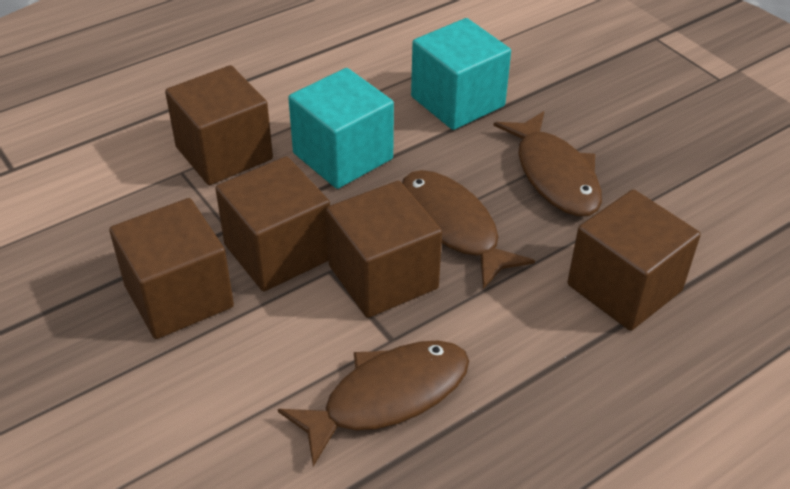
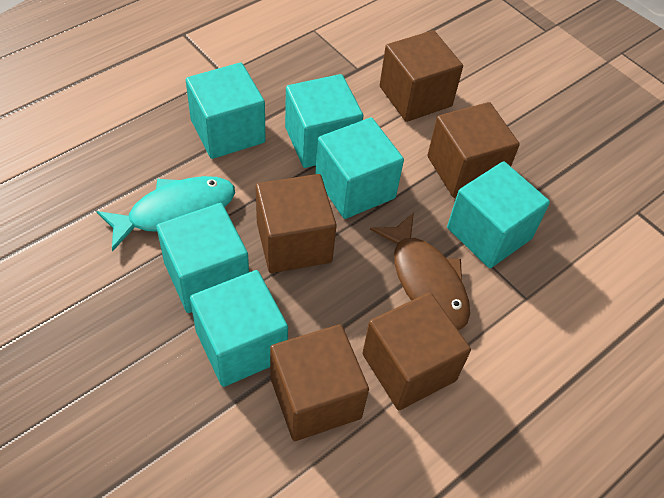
brown fish: [278,341,469,467] [402,170,535,289] [494,111,602,216] = 3 -> [370,213,470,330] = 1
turquoise cube: [288,68,394,189] [411,18,511,130] = 2 -> [156,203,249,313] [186,63,265,159] [190,270,288,387] [285,74,363,168] [315,118,404,219] [447,161,550,268] = 6
turquoise fish: none = 0 -> [96,176,235,252] = 1

